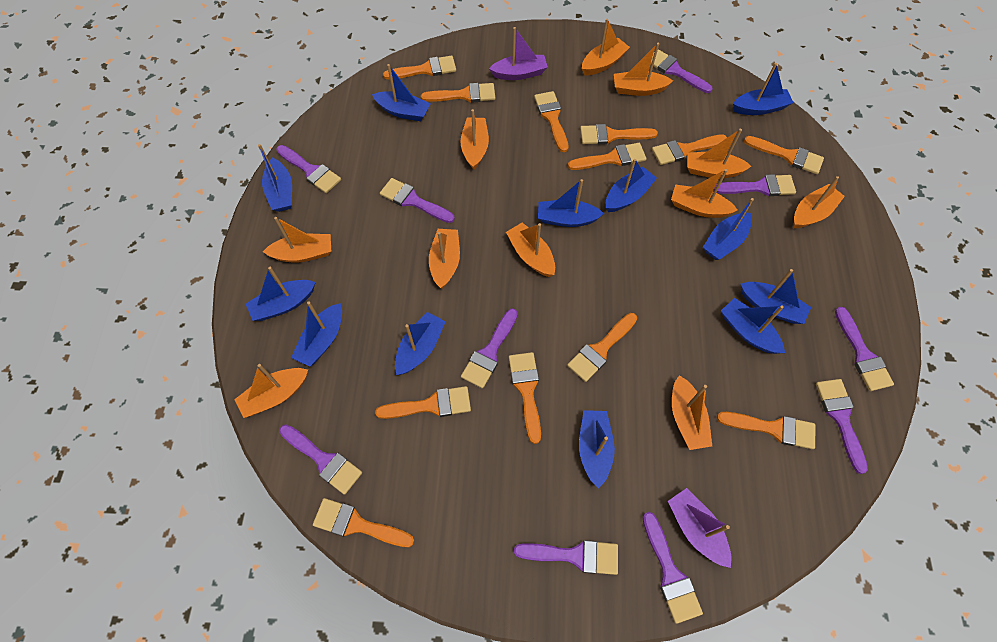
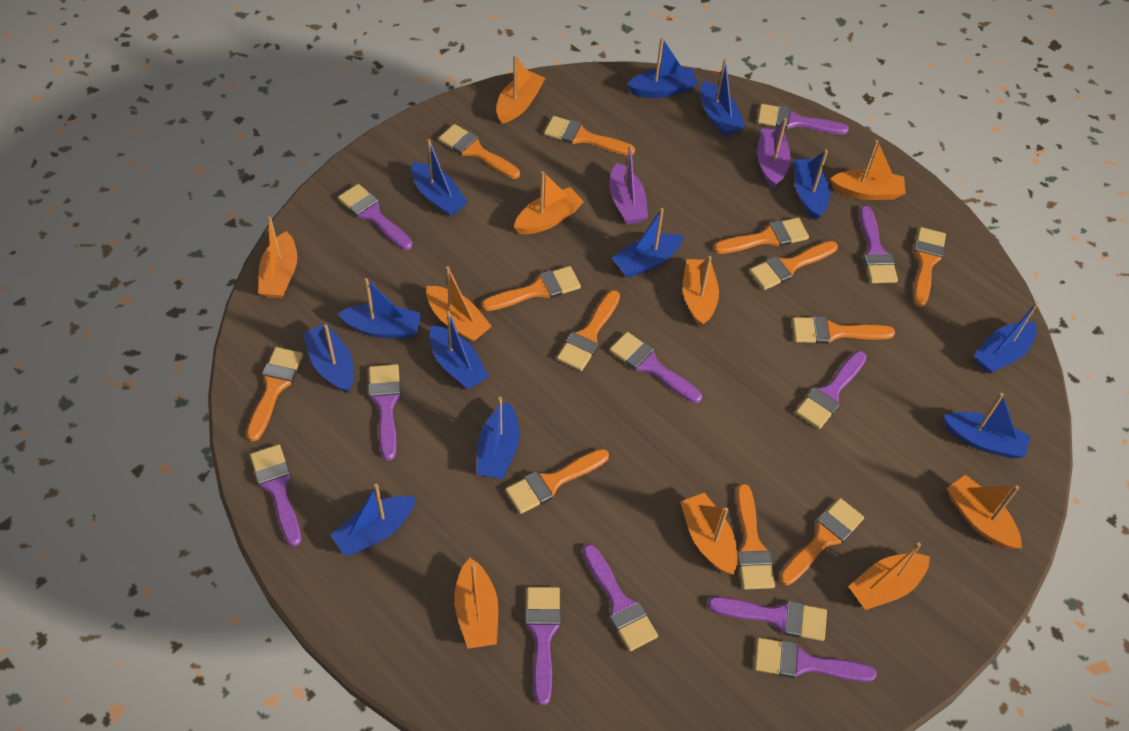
orange boat: [234,364,308,418] [263,217,331,263] [429,229,460,289] [460,109,489,169] [506,223,555,277] [582,19,630,75] [614,43,673,96] [671,169,737,218] [672,375,712,450] [687,129,751,178] [793,176,845,228] = 11 -> [258,217,297,298] [426,266,492,342] [454,558,498,649] [496,55,545,124] [514,171,584,234] [680,492,738,575] [683,256,719,327] [830,140,906,200] [848,543,930,610] [947,475,1022,549] = 10
purple brush: [276,145,341,193] [279,424,362,495] [380,178,455,223] [461,309,518,388] [514,540,618,575] [643,512,703,624] [650,49,713,93] [714,174,796,196] [816,379,868,474] [835,307,894,391] = 10 -> [250,444,301,546] [338,184,412,250] [369,364,401,460] [526,587,561,705] [583,544,658,651] [610,332,702,403] [708,597,827,641] [754,638,877,682] [757,104,849,134] [796,351,867,429] [859,206,898,283] = 11

